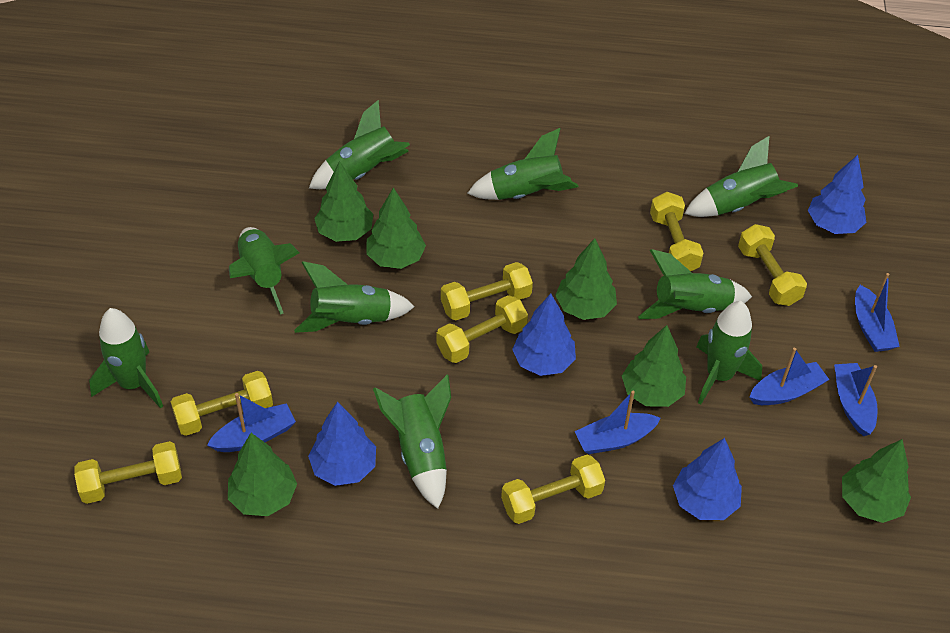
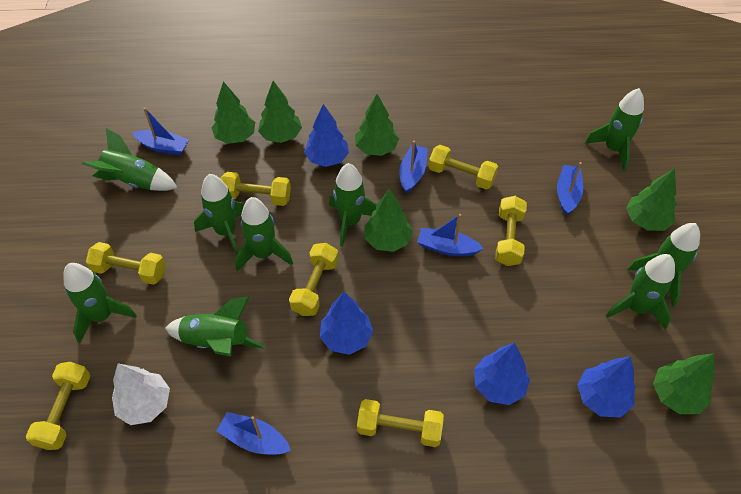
white tree: none = 0 -> [112,364,170,425] = 1

